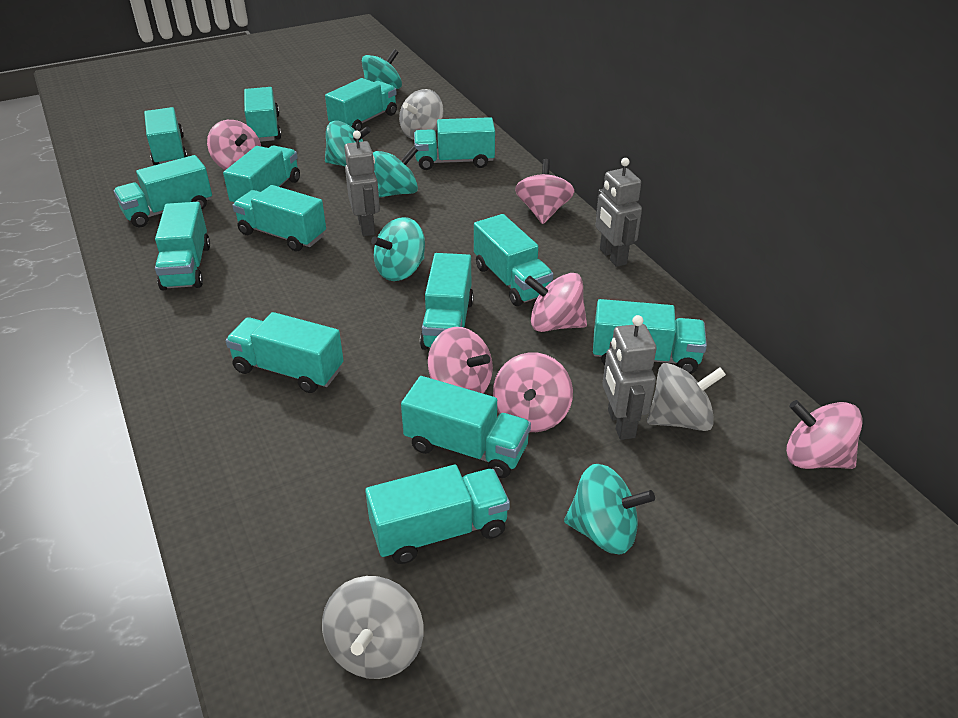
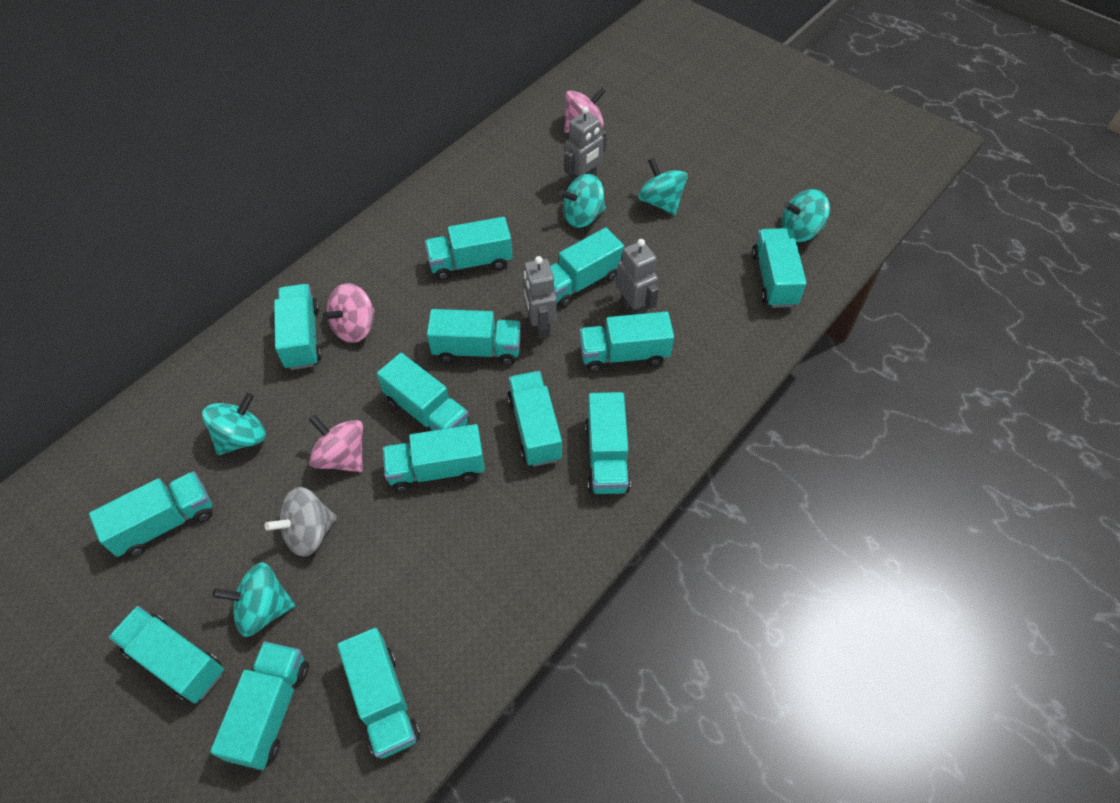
grey spinning top: [322,576,424,679] [399,89,444,140] [647,363,726,431] = 3 -> [265,487,337,557] = 1
pink spinning top: [207,120,261,170] [428,327,493,393] [493,352,573,432] [515,159,574,224] [525,273,587,332] [786,400,862,469] = 6 -> [308,414,363,472] [323,283,375,343] [564,87,606,133] = 3

